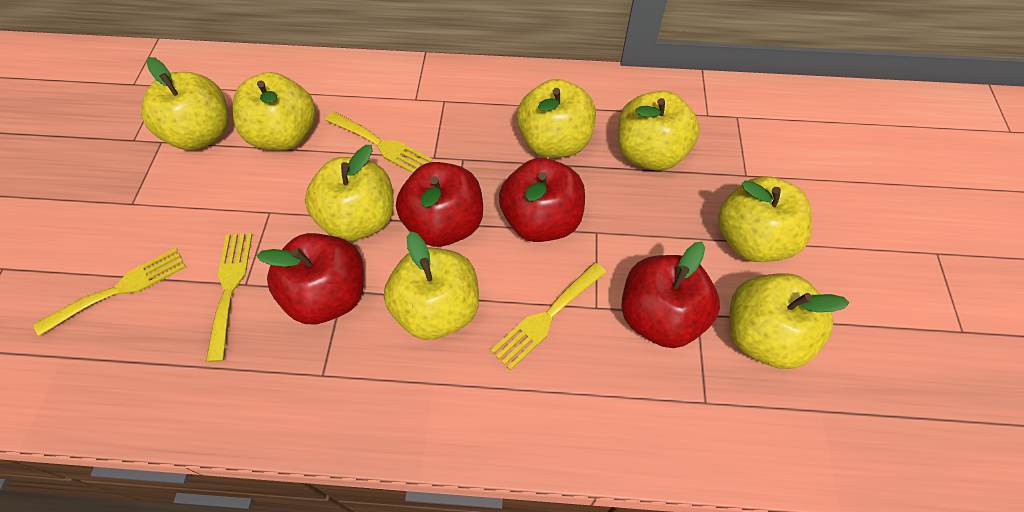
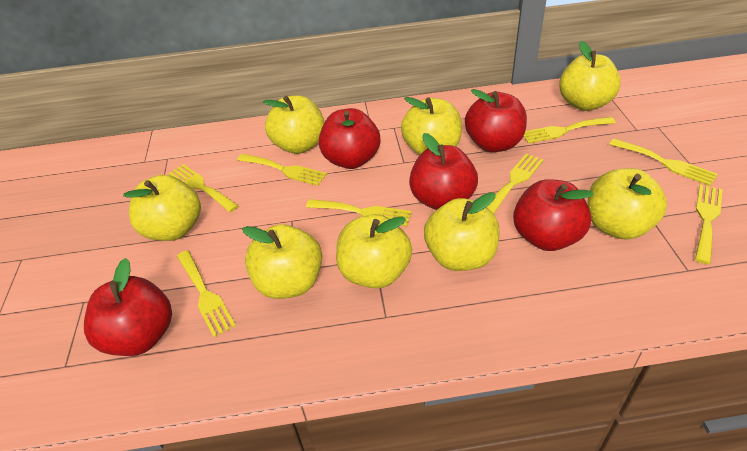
red apple: [257,233,364,324] [396,162,483,247] [499,158,585,242] [621,242,720,348] = 4 -> [84,258,172,356] [319,108,380,169] [409,133,478,210] [465,89,527,152] [513,179,594,251] = 5
yellow fork: [34,248,186,336] [206,233,253,362] [325,112,433,173] [490,262,607,370] = 4 -> [168,164,239,212] [177,250,236,337] [237,154,327,186] [306,199,412,226] [487,153,543,214] [523,117,615,144] [609,139,718,186] [695,184,723,264] = 8

